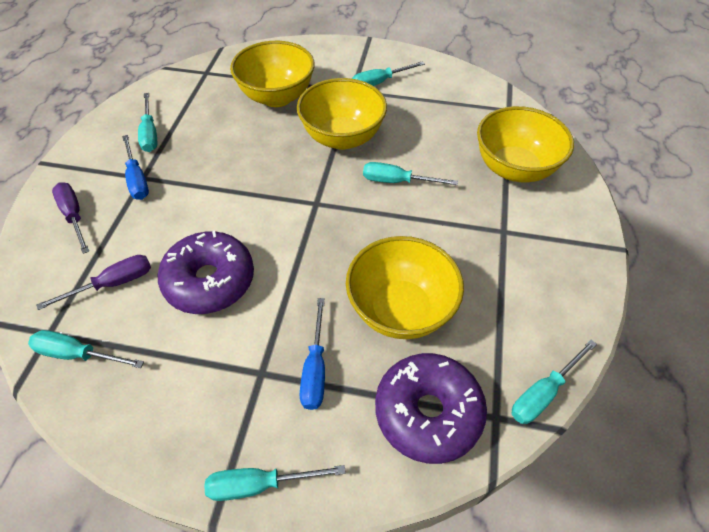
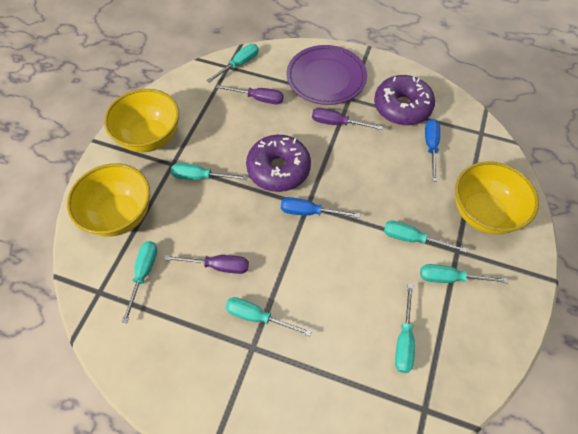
purple plate: none = 0 -> [286,45,367,105] = 1
purple screwdriver: [36,255,151,310] [52,182,89,254] = 2 -> [164,255,249,274] [216,85,284,104] [312,108,383,130] = 3
turquoise screwdriver: [28,330,144,368] [138,93,157,152] [204,465,346,501] [352,61,425,86] [363,162,458,185] [511,340,597,424] = 6 -> [122,241,157,323] [171,163,247,180] [206,44,259,83] [225,297,312,336] [384,221,467,253] [395,284,415,373] [420,264,508,283] = 7
yellow bowl: [230,41,315,107] [297,78,387,150] [346,236,464,339] [477,106,574,183] = 4 -> [67,163,150,236] [104,89,179,152] [455,161,539,234] = 3

